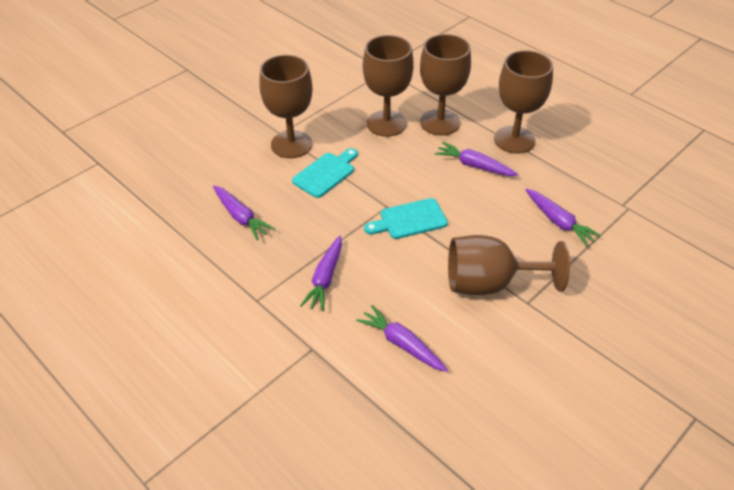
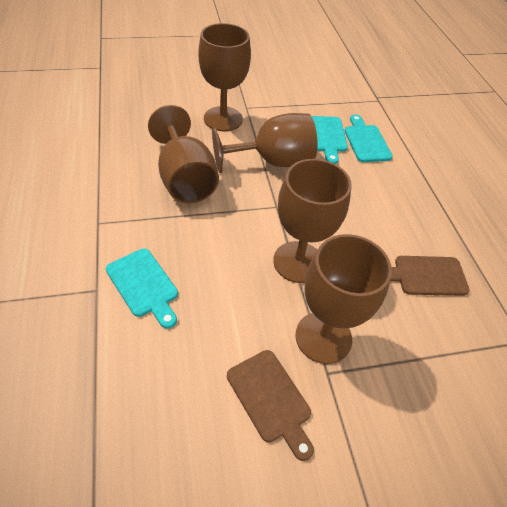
brown cutting board: none = 0 -> [227,350,314,461] [390,256,470,296] = 2
purple carrot: [213,186,275,240] [300,236,342,312] [356,305,448,372] [435,142,518,176] [525,188,602,247] = 5 -> none = 0
turquoise cutting board: [292,148,358,198] [364,198,448,239] = 2 -> [106,248,178,329] [312,116,348,164] [345,115,393,162] = 3

